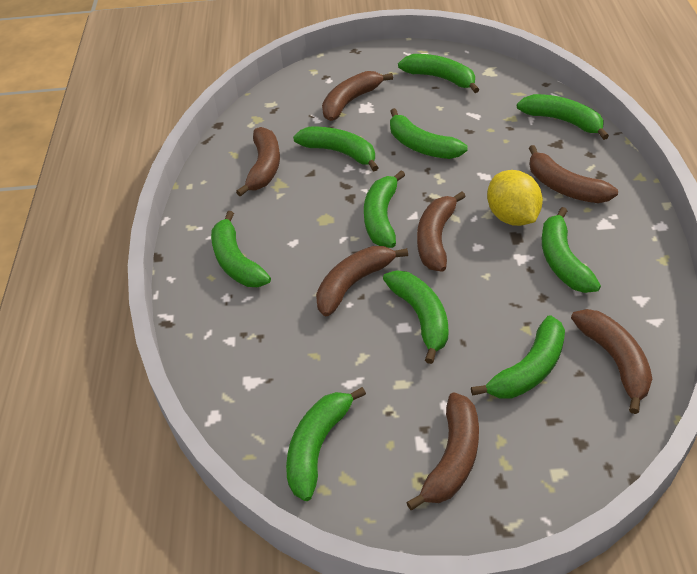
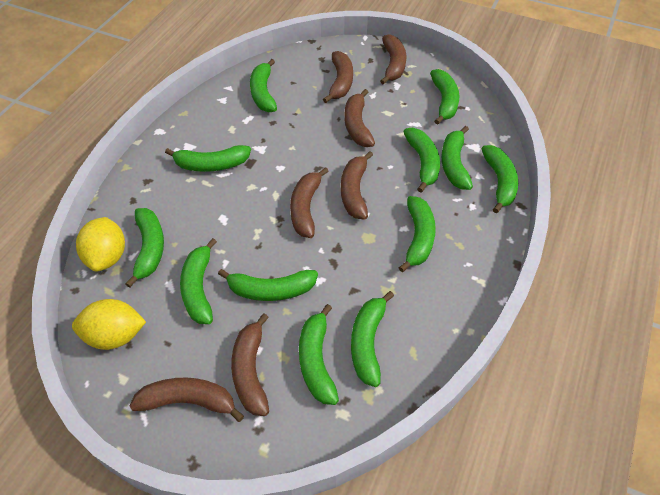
green banana: [211,211,271,287] [286,387,366,501] [293,127,379,171] [364,171,405,248] [383,270,449,364] [390,108,468,159] [398,54,479,93] [471,315,565,398] [517,94,609,140] [542,207,601,293] = 10 -> [125,208,164,288] [165,145,251,172] [180,238,217,324] [218,269,318,301] [250,59,277,112] [299,304,339,405] [351,291,394,387] [399,196,436,272] [403,128,440,193] [430,69,459,125] [441,126,473,190] [482,145,518,213] = 12
yellow lemon: [487,170,543,226] = 1 -> [72,299,146,350] [76,217,125,272] = 2

